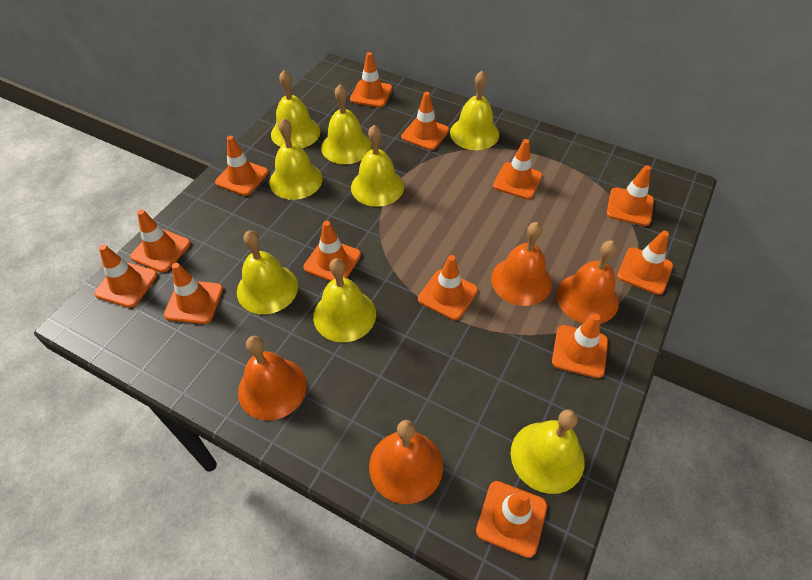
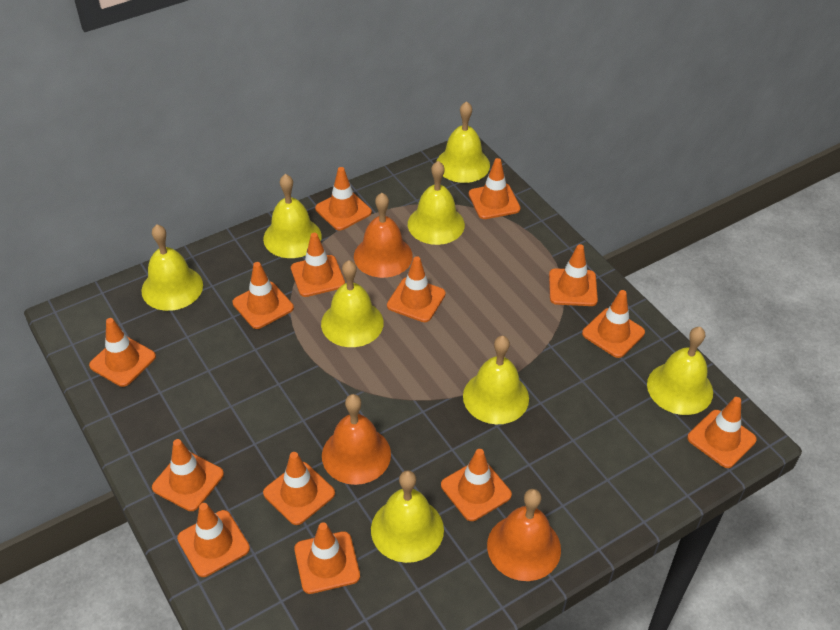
orange bell: [238,336,307,421] [369,420,443,504] [491,222,552,306] [556,241,619,324] = 4 -> [322,394,391,485] [354,193,413,278] [487,489,561,581] = 3
orange traffic cone: [94,244,157,308] [130,209,191,273] [164,263,223,324] [215,136,268,196] [303,221,361,282] [350,52,393,108] [401,92,449,150] [418,255,478,320] [476,481,547,558] [493,139,542,200] [552,314,608,378] [607,165,654,226] [617,231,673,295] = 13 -> [89,318,156,387] [152,439,224,511] [177,503,250,577] [232,262,294,329] [263,452,335,525] [291,233,345,297] [294,522,360,594] [315,167,372,231] [387,256,446,322] [441,449,512,521] [469,158,520,219] [549,244,598,306] [582,290,645,358] [687,397,757,468] = 14

